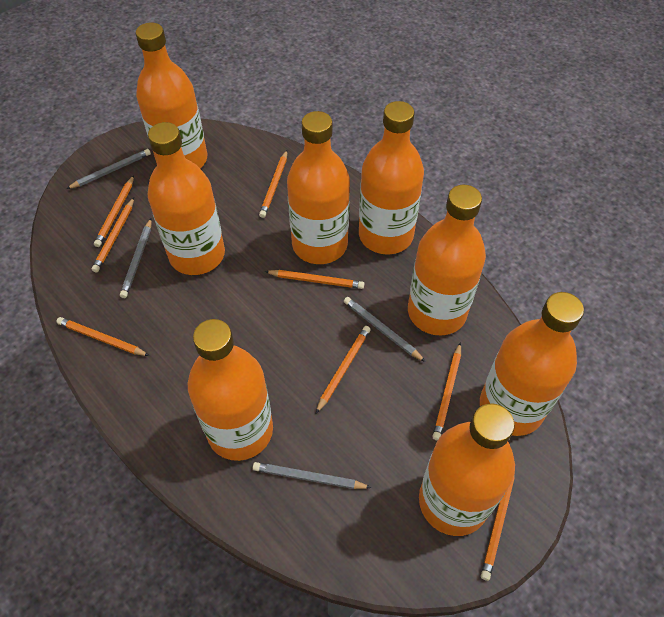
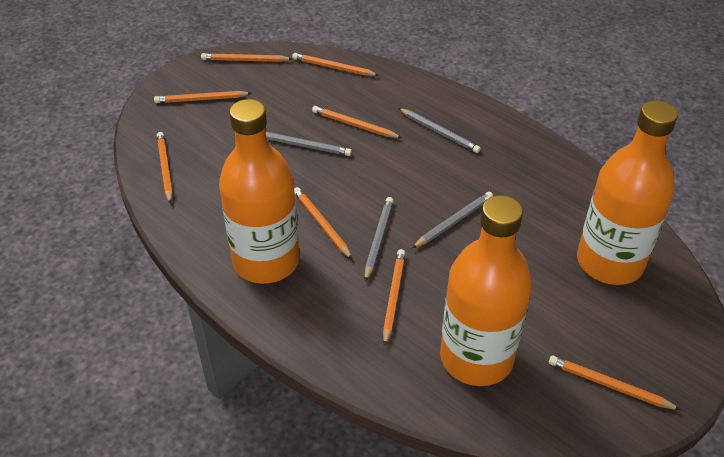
orange bottle: [136,22,207,168] [148,122,225,275] [188,319,273,461] [287,111,350,264] [359,101,424,254] [408,185,486,336] [419,403,515,536] [480,292,584,436] = 8 -> [219,99,300,284] [440,195,532,386] [577,100,678,285] = 3

